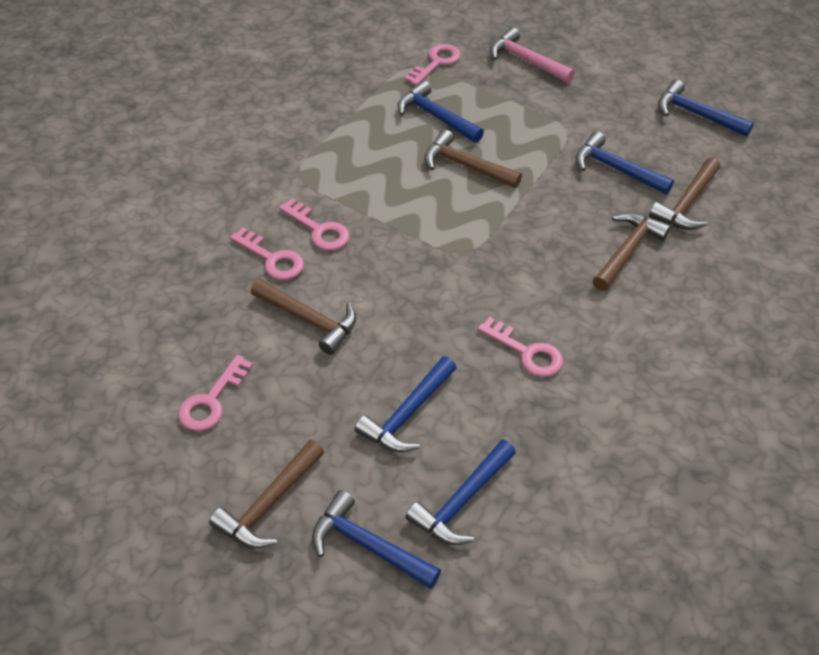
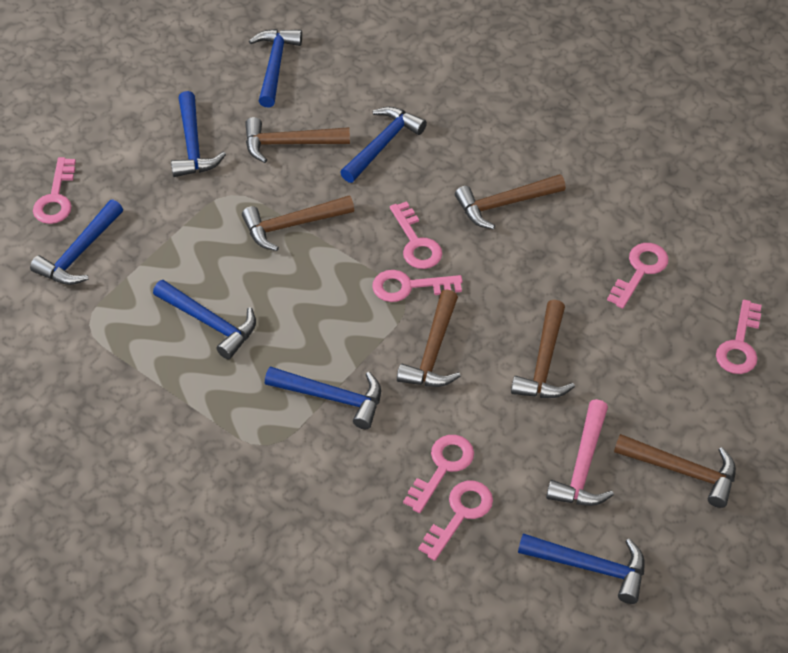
blue hammer: [312,490,441,589] [354,356,456,453] [397,80,484,143] [405,440,516,545] [576,131,674,194] [658,80,754,136] = 6 -> [30,200,123,285] [153,280,256,360] [171,91,226,177] [249,29,302,108] [265,367,381,429] [340,107,427,183] [518,533,645,604] = 7
brown hammer: [209,440,324,549] [251,279,356,355] [424,129,522,188] [592,212,671,291] [649,158,720,230] = 5 -> [242,195,354,251] [245,117,350,163] [397,289,461,387] [455,174,566,229] [511,300,575,398] [614,434,736,508] = 6
pink key: [178,355,253,431] [230,228,304,280] [279,199,350,250] [405,44,461,86] [478,317,563,377] = 5 -> [33,157,76,224] [372,270,462,302] [390,201,442,269] [403,435,474,513] [418,481,493,561] [607,243,669,309] [716,300,762,374] = 7

